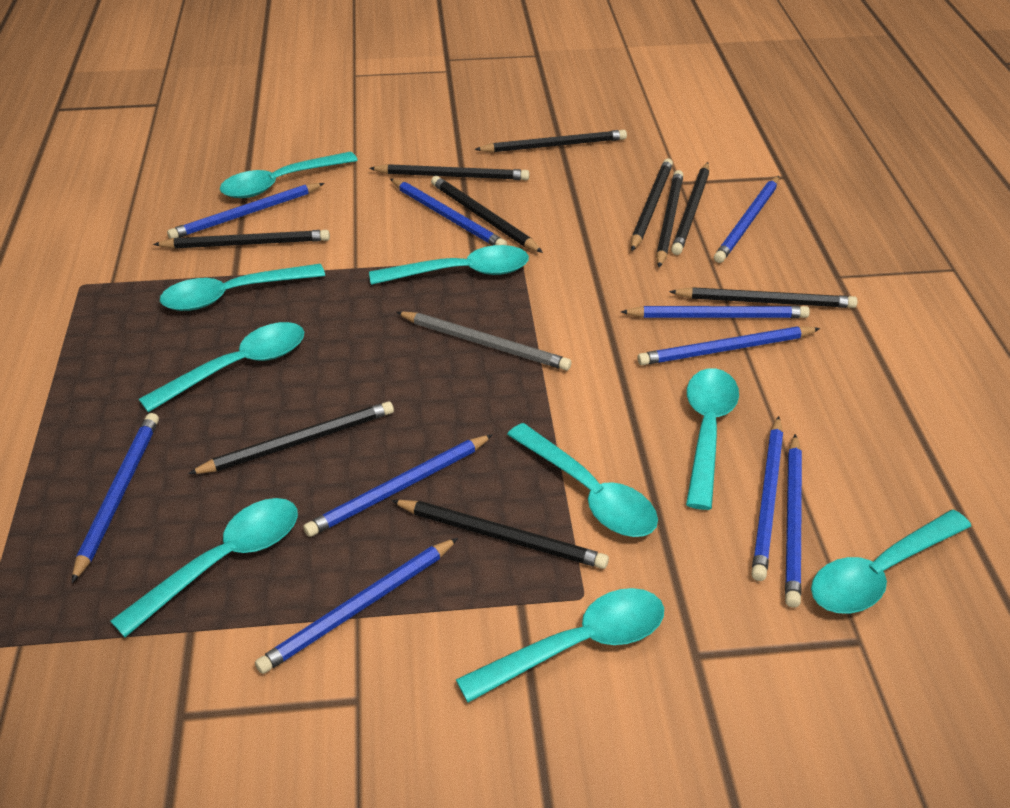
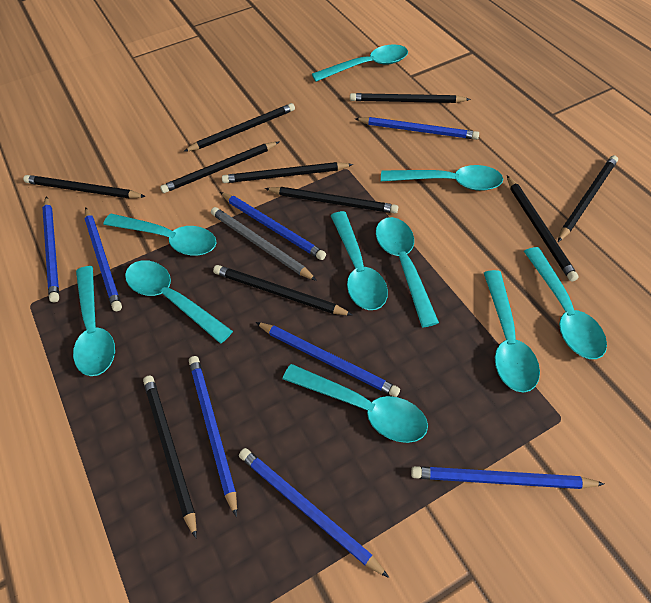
blue pencil: [72,413,159,583] [167,183,324,239] [255,538,458,674] [303,434,493,537] [390,179,507,246] [621,306,810,318] [637,326,820,365] [714,176,779,263] [751,416,783,581] [785,434,802,608] = 10 -> [42,196,59,302] [84,207,122,311] [189,356,237,517] [220,192,326,260] [239,448,389,578] [256,322,400,397] [355,117,479,140] [411,466,604,489] = 8
turquoise spoon: [110,498,298,637] [138,322,304,412] [160,264,325,311] [220,152,358,198] [369,245,529,285] [456,588,664,703] [507,423,658,537] [686,368,739,510] [811,510,971,614] = 9 -> [73,266,115,376] [103,214,217,256] [125,260,233,344] [283,364,428,443] [312,45,408,82] [331,211,388,310] [376,217,439,328] [381,165,503,191] [484,270,540,393] [524,247,607,359] = 10

